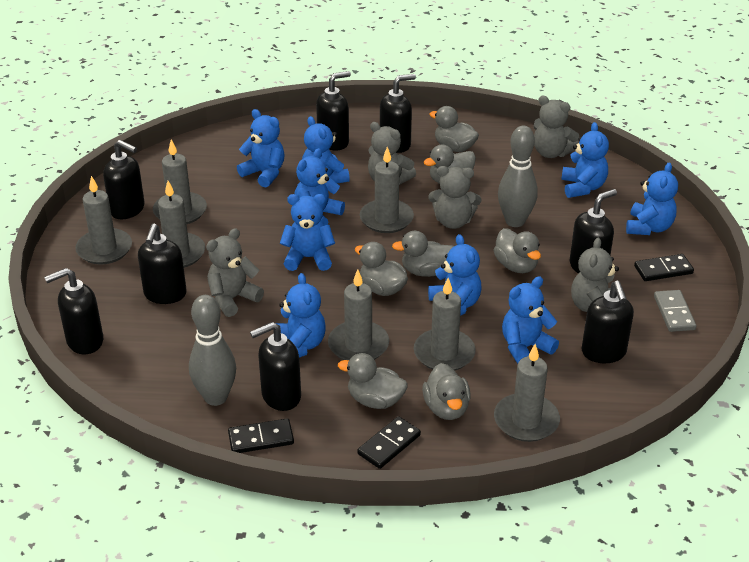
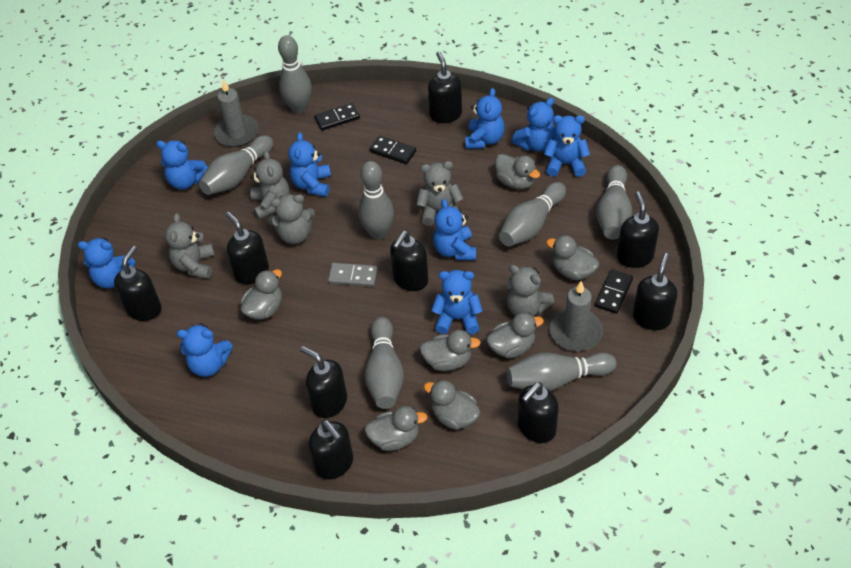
black soap dispenser: [44,268,103,354] [103,140,145,219] [138,224,187,304] [250,322,301,411] [316,71,351,151] [380,74,416,153] [570,189,617,273] [582,281,634,363] = 8 -> [114,246,162,321] [225,212,269,285] [300,346,347,418] [308,420,353,479] [390,231,429,291] [428,51,462,123] [518,382,559,443] [617,192,659,268] [633,253,677,330] = 9
grey bowling pin: [189,295,236,406] [498,126,538,227] = 2 -> [199,135,274,195] [278,35,312,114] [358,161,394,240] [364,317,404,409] [499,182,566,246] [506,352,617,391] [596,165,632,240] = 7
grey candle: [75,176,132,264] [153,139,207,224] [158,181,205,268] [328,269,389,360] [360,147,414,233] [414,278,476,371] [494,344,560,442] = 7 -> [214,79,259,147] [549,281,603,351] = 2

